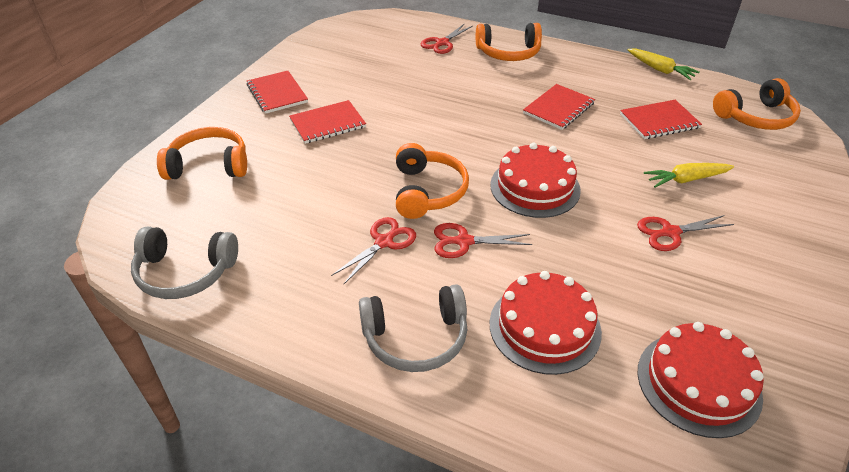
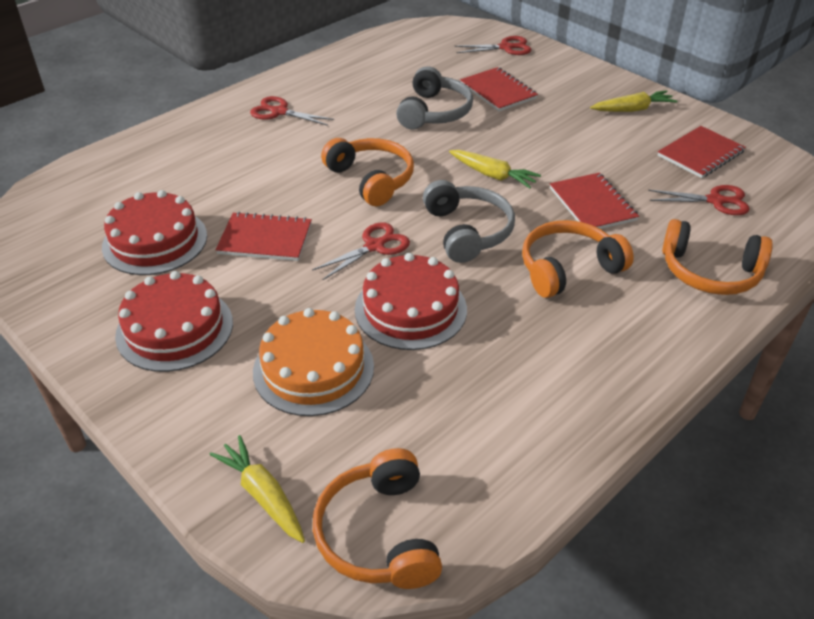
orange cake: none = 0 -> [253,308,374,416] = 1
yellow carrot: [628,49,700,80] [644,163,734,188] = 2 -> [209,435,305,543] [449,150,541,189] [590,90,677,112] = 3

